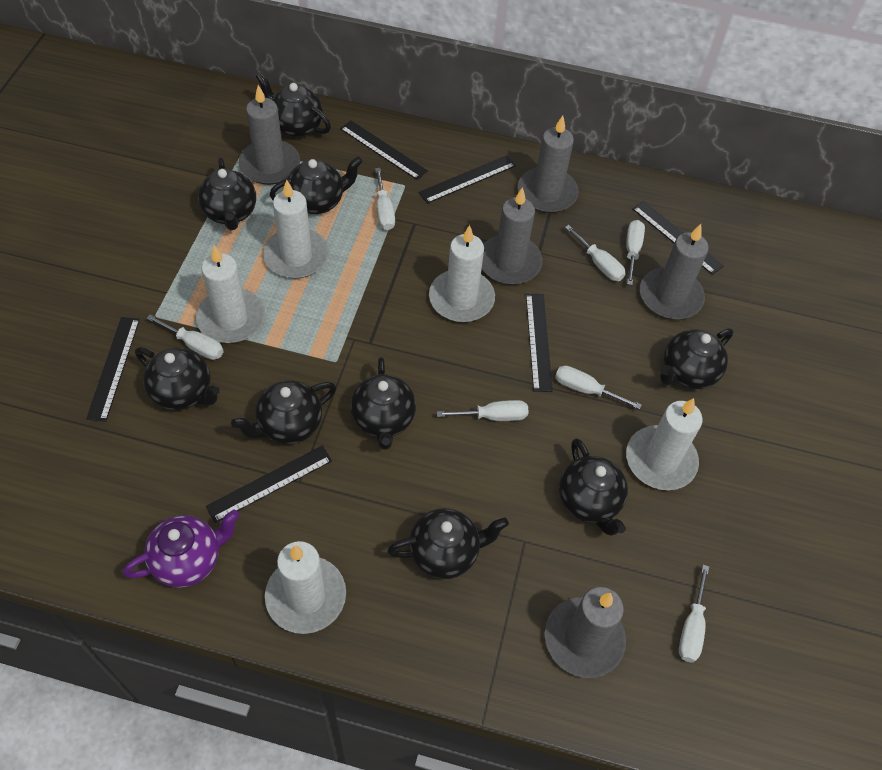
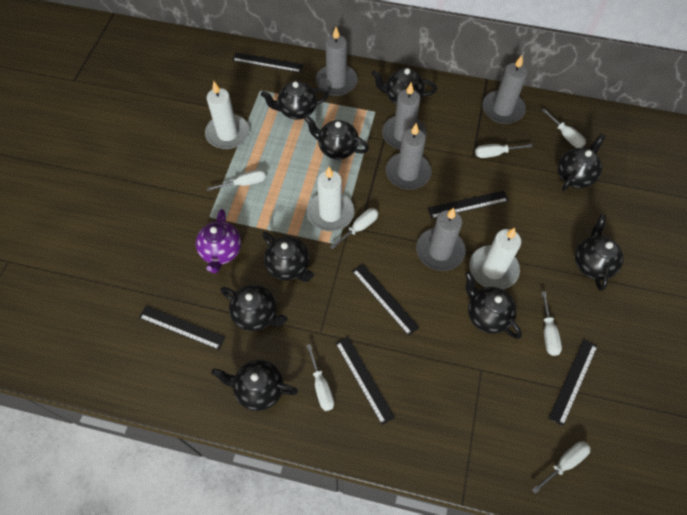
white candle: [196,245,265,343] [263,180,329,279] [265,541,346,634] [429,225,495,322] [626,398,703,490] = 5 -> [205,81,249,149] [307,167,354,231] [470,228,521,290] = 3

